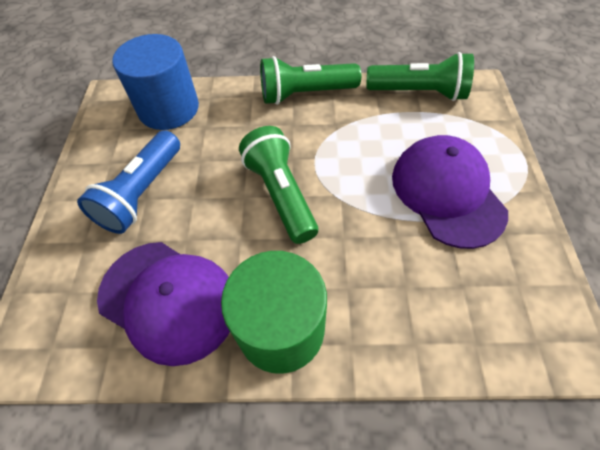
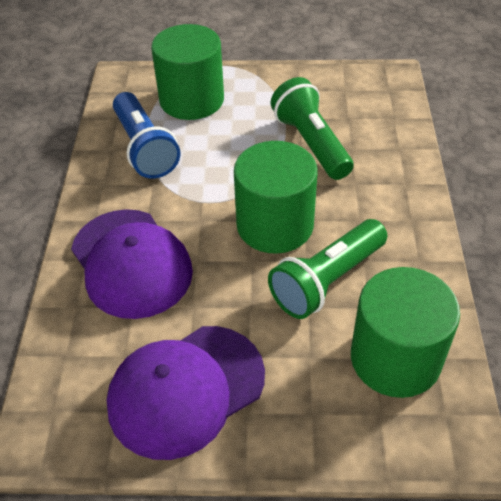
blue cylinder: [112,34,199,130] = 1 -> none = 0
green cylinder: [221,251,327,374] = 1 -> [151,24,224,120] [234,141,318,254] [351,267,460,398] = 3
green flashlight: [239,126,318,244] [260,56,361,105] [367,52,474,101] = 3 -> [268,219,387,319] [271,77,354,180] = 2

